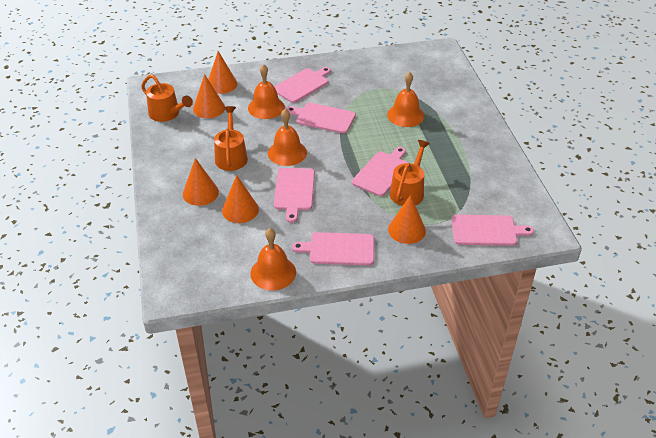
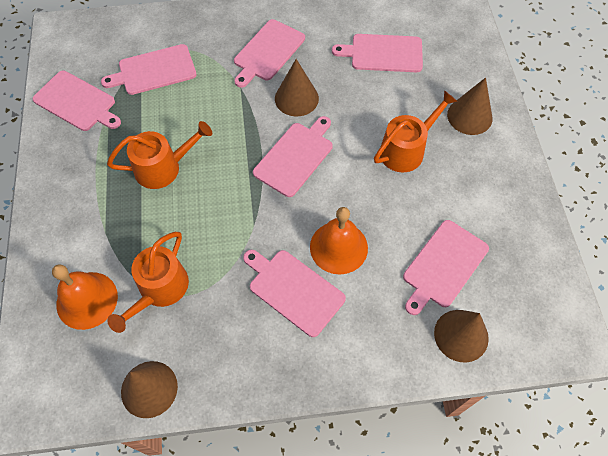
brown cone: none = 0 -> [121,361,178,418] [275,59,319,116] [434,310,489,362] [447,77,492,135] = 4
orange bell: [248,64,285,119] [250,228,296,290] [268,109,307,166] [387,72,424,127] = 4 -> [52,264,118,330] [310,207,368,275] = 2
orange cone: [183,158,219,206] [193,74,225,118] [208,51,237,94] [222,175,259,223] [388,195,426,244] = 5 -> none = 0
pink cutting board: [274,67,331,103] [274,168,315,223] [286,103,356,134] [292,232,374,266] [352,147,408,196] [452,215,534,246] = 6 -> [33,71,121,131] [101,44,196,95] [234,19,305,88] [243,250,346,337] [253,116,333,197] [332,34,423,72] [403,220,489,315] = 7

